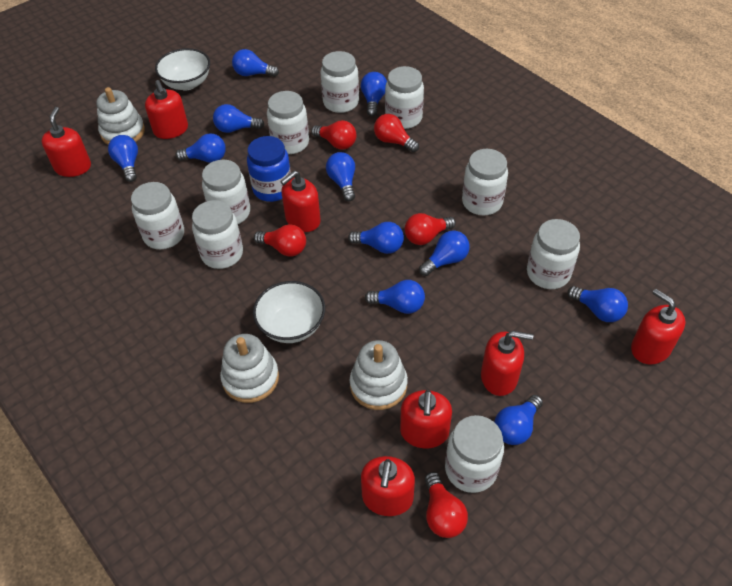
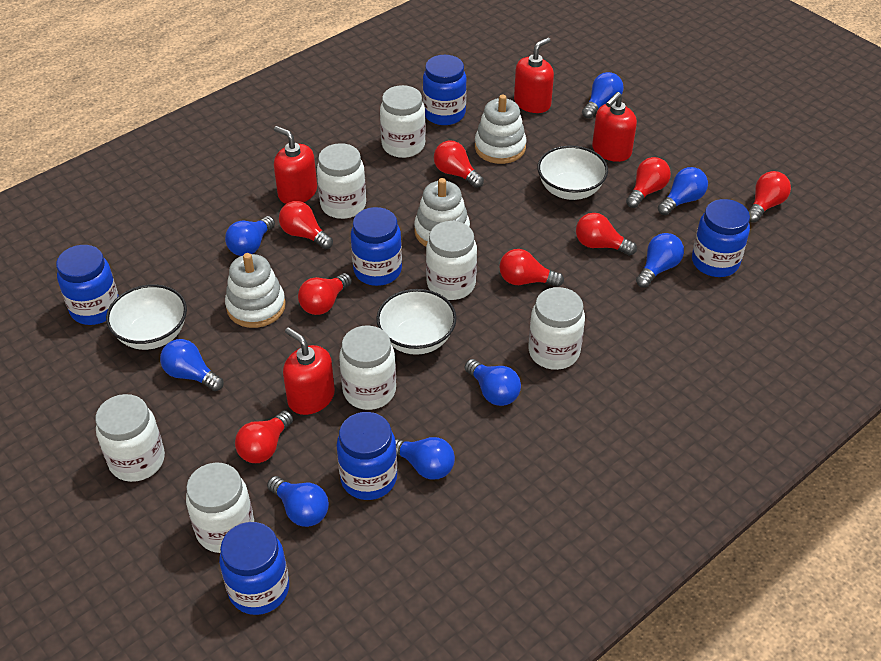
blue jar: [247,136,291,202] = 1 -> [56,245,119,325] [219,522,289,615] [336,412,397,500] [351,207,402,286] [423,55,467,125] [692,199,750,277] = 6
blue light bulb: [108,135,138,182] [176,133,226,163] [213,104,264,133] [232,49,279,77] [326,152,355,201] [348,222,404,254] [361,72,387,116] [365,280,425,314] [419,230,470,276] [494,395,543,445] [567,286,628,322] = 11 -> [160,339,223,391] [225,216,275,256] [267,476,329,527] [395,437,455,480] [465,359,521,406] [582,72,624,119] [636,233,684,288] [658,167,708,215] = 8
red light bulb: [254,224,306,257] [311,120,357,150] [374,114,419,152] [405,213,456,245] [425,472,468,538] = 5 -> [235,410,293,463] [279,201,333,249] [298,273,352,315] [434,140,484,188] [499,249,564,287] [576,213,637,255] [626,157,671,208] [749,171,791,223] = 8
red soap dispenser: [41,107,91,177] [145,80,188,139] [280,171,321,232] [361,456,415,516] [400,390,452,448] [481,331,533,396] [631,289,685,364] = 7 -> [274,126,317,204] [283,327,335,415] [514,37,554,113] [592,92,637,162] = 4
white bowl: [155,48,210,90] [253,281,325,343] = 2 -> [106,284,187,350] [376,289,457,355] [537,145,608,200] = 3
white jar: [131,182,184,249] [192,200,243,269] [202,160,250,224] [267,91,309,154] [320,51,359,113] [385,66,424,129] [445,415,504,493] [462,149,508,215] [527,219,580,289] = 9 -> [95,394,165,482] [186,463,254,553] [317,143,366,219] [339,325,396,410] [380,85,426,158] [426,221,477,300] [529,287,585,370] = 7

